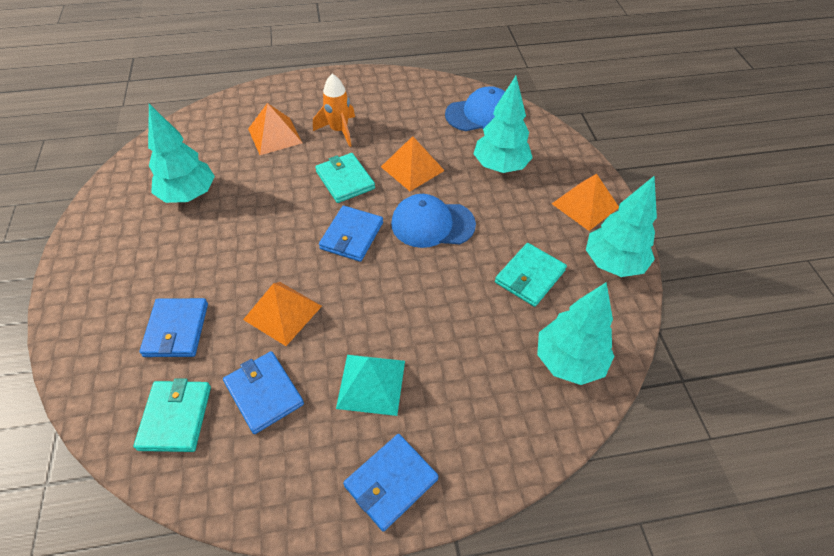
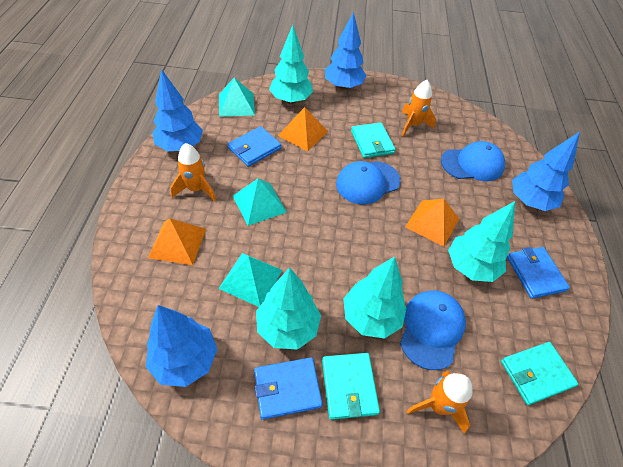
blue cap: [391,194,476,248] [445,86,505,131] = 2 -> [336,161,401,204] [400,290,466,370] [441,141,505,181] = 3
blue tree: none = 0 -> [146,305,217,387] [152,69,203,151] [325,12,366,90] [512,132,580,211] = 4
blue wallet: [139,298,208,357] [223,351,304,434] [319,205,383,262] [343,434,439,531] = 4 -> [228,126,281,167] [254,357,323,420] [507,247,570,299] = 3
orange pyramid: [243,282,322,346] [248,103,302,155] [381,136,445,191] [552,174,619,231] = 4 -> [148,218,206,265] [278,107,328,151] [405,199,459,247] = 3
orange rocket: [313,74,355,147] = 1 -> [170,143,216,201] [402,80,436,137] [407,371,473,434] = 3
turquoise pyramid: [336,355,405,416] = 1 -> [219,78,255,117] [219,253,282,307] [233,178,287,226] = 3

